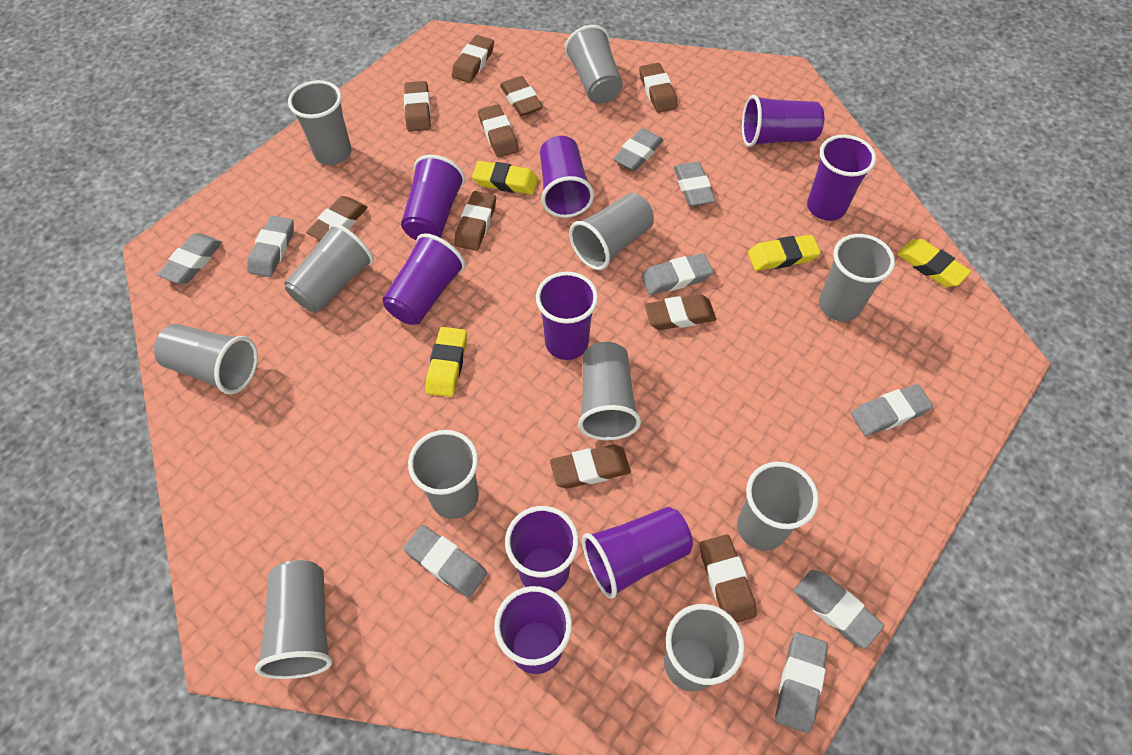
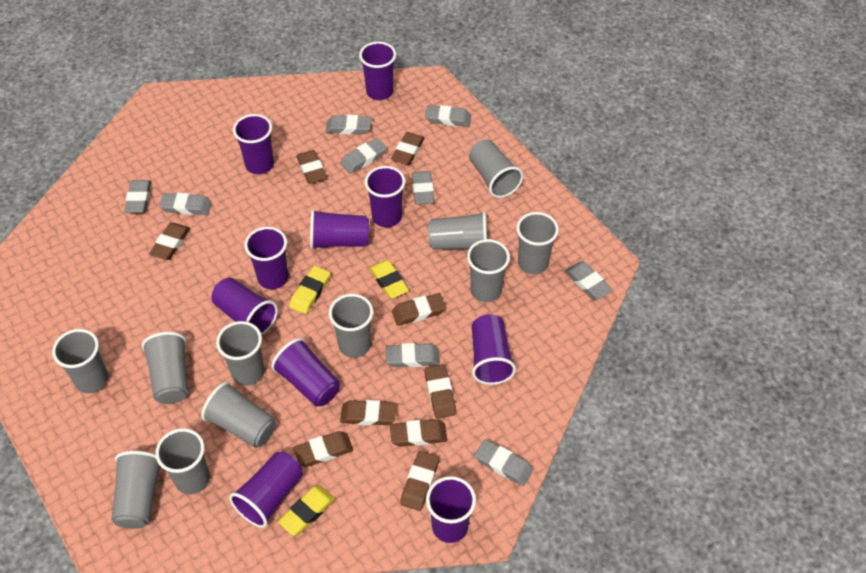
brown eraser: [306,196,368,241] [404,81,431,132] [452,35,494,83] [454,191,496,251] [478,104,519,157] [500,76,543,116] [550,445,631,489] [639,63,678,113] [645,294,716,330] [700,534,757,623] = 10 -> [149,223,190,260] [293,431,353,467] [296,150,327,184] [340,400,396,425] [390,419,447,447] [391,132,425,165] [392,293,446,326] [400,451,439,511] [425,364,456,419] = 9
purple cup: [382,233,465,325] [401,155,465,240] [494,586,572,674] [505,506,579,592] [536,272,598,360] [540,136,594,218] [582,507,693,599] [742,95,824,147] [807,135,876,221] = 9 -> [211,278,278,335] [229,452,303,528] [233,114,274,174] [244,227,288,289] [271,338,340,407] [310,209,369,249] [359,42,396,100] [365,166,405,227] [426,476,476,543] [472,314,516,385] = 10
yellow eraser: [426,327,467,397] [472,161,538,195] [748,235,821,271] [897,239,971,287] = 4 -> [278,486,335,536] [289,266,330,314] [370,260,409,299] = 3

